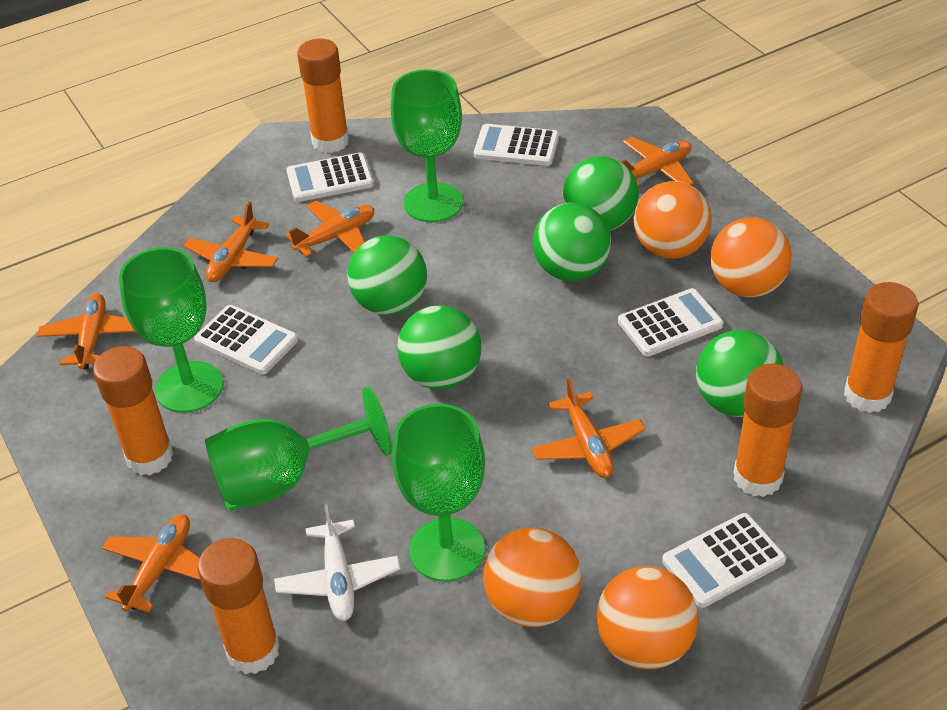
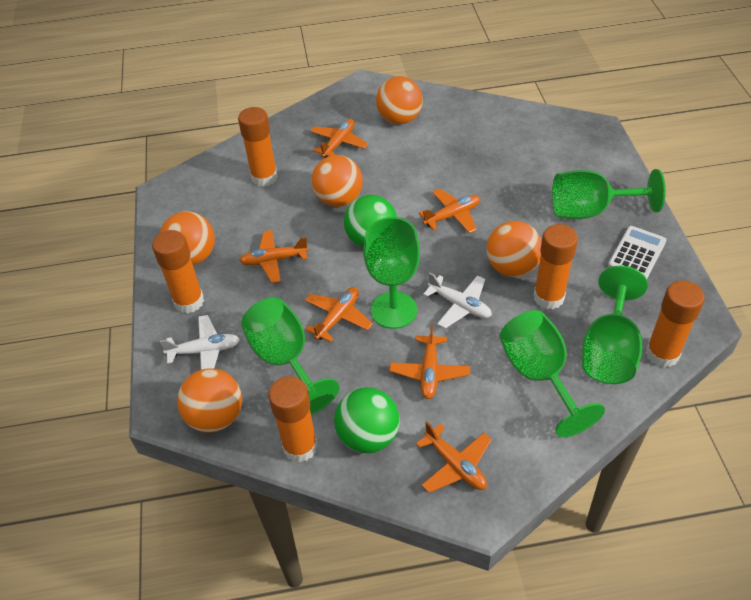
green ball: [347,235,427,315] [397,305,481,390] [533,203,611,281] [563,156,638,231] [696,330,783,417] = 5 -> [334,387,400,453] [344,195,397,248] = 2
green goblet: [119,247,223,413] [205,387,392,511] [391,69,463,222] [392,404,485,581] = 4 -> [241,298,339,414] [363,217,420,329] [500,310,605,437] [552,169,666,219] [582,266,648,384] = 5
orange ball: [483,527,582,627] [596,566,698,669] [634,181,712,259] [710,218,792,297] = 4 -> [160,211,215,265] [177,368,242,432] [311,155,363,207] [376,76,423,124] [486,221,542,277] = 5
white calculator: [194,305,298,375] [286,153,374,202] [474,124,559,166] [618,288,723,357] [662,513,786,608] = 5 -> [608,226,666,279] = 1
white plane: [274,504,400,621] = 1 -> [160,315,240,370] [423,272,492,328] = 2

